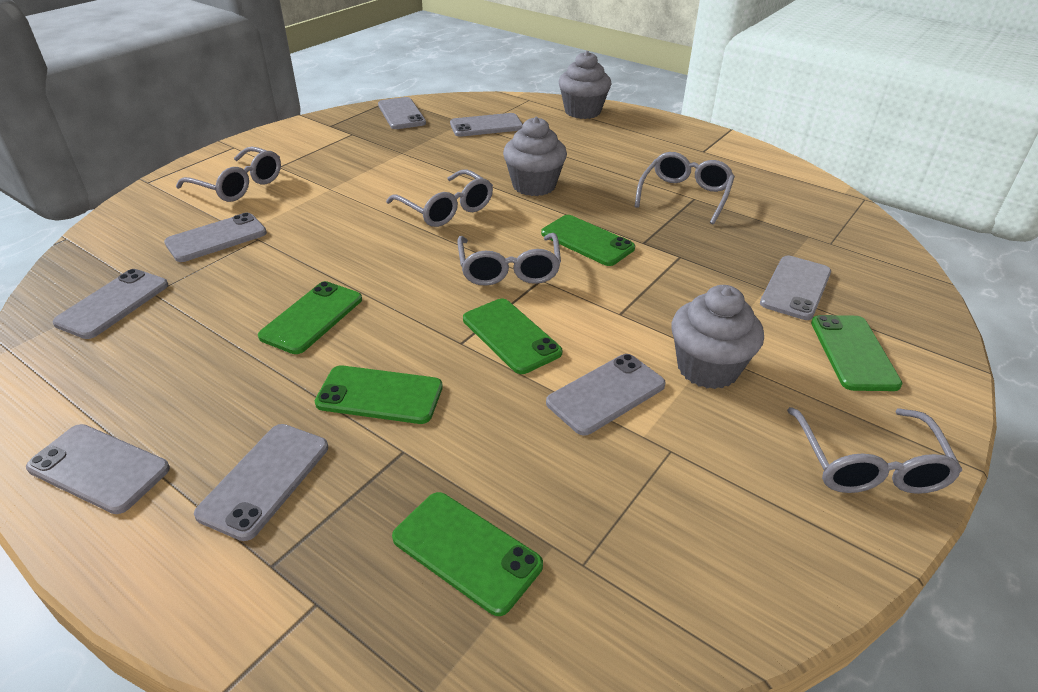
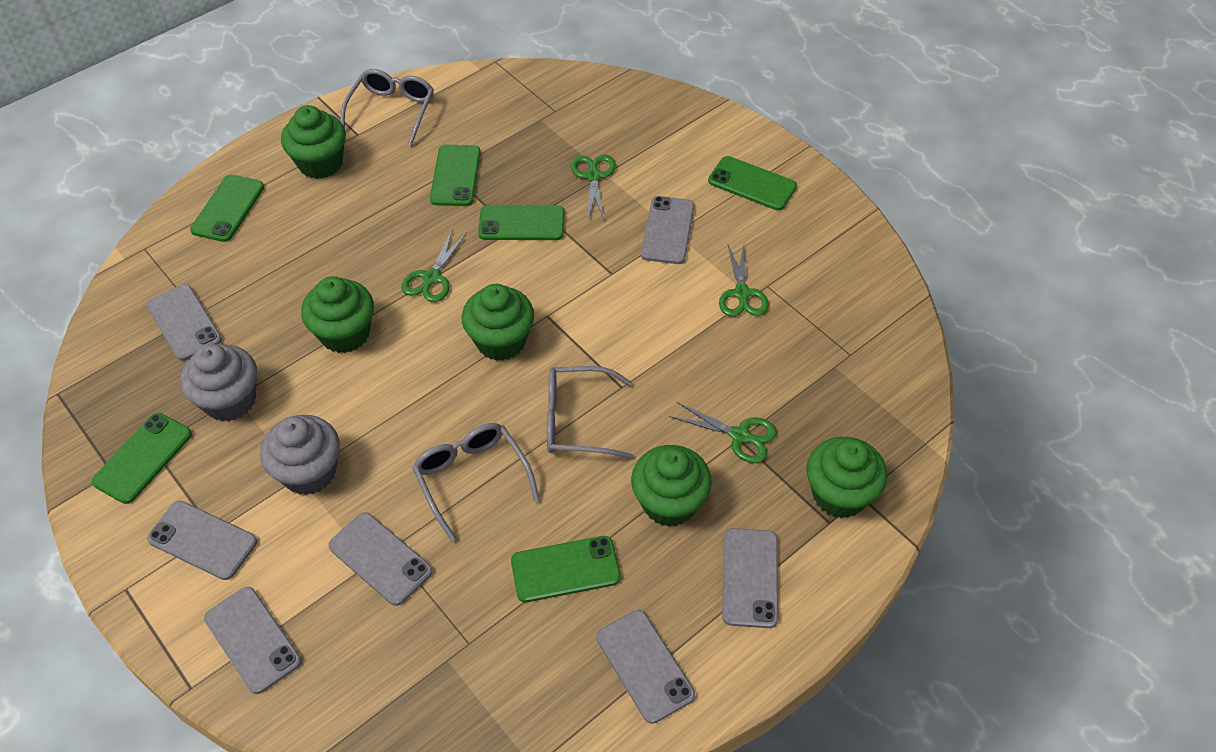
green cupcake: none = 0 -> [281,105,346,179] [301,276,374,353] [462,284,534,361] [631,445,712,527] [806,437,887,518] = 5
green scissors: none = 0 -> [401,231,467,302] [571,155,616,220] [669,402,777,463] [719,245,769,317] = 4
grey cupcake: [503,117,567,196] [558,51,611,119] [672,285,764,389] = 3 -> [180,344,257,422] [260,415,340,495] = 2
grey glasses: [176,146,281,202] [386,169,493,227] [457,233,561,286] [634,152,735,224] [787,407,962,494] = 5 -> [340,69,434,146] [412,423,540,542] [547,366,633,459] = 3
grey phone: [26,424,170,514] [52,269,168,339] [164,213,267,262] [194,424,328,541] [378,97,426,129] [450,113,523,137] [546,354,666,436] [760,255,831,320] = 8 -> [147,284,222,361] [147,501,257,580] [204,587,301,694] [328,512,432,606] [596,610,695,724] [641,196,694,264] [722,528,778,628] = 7

